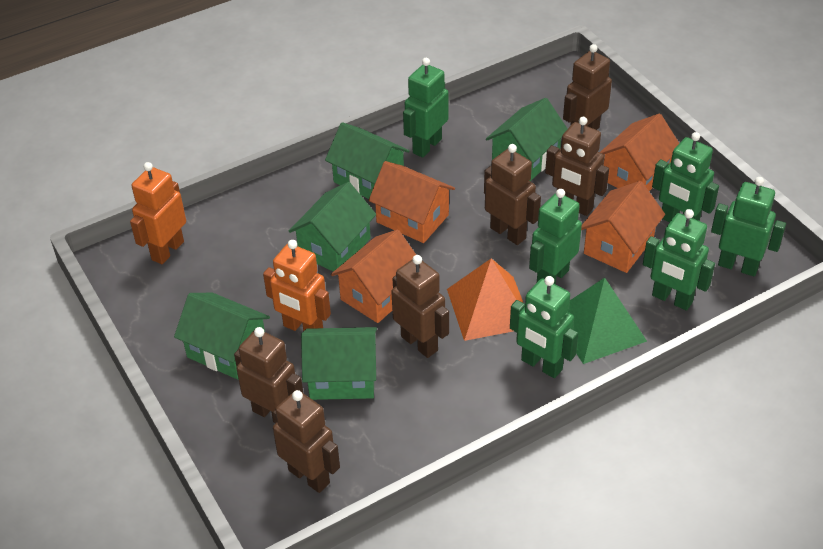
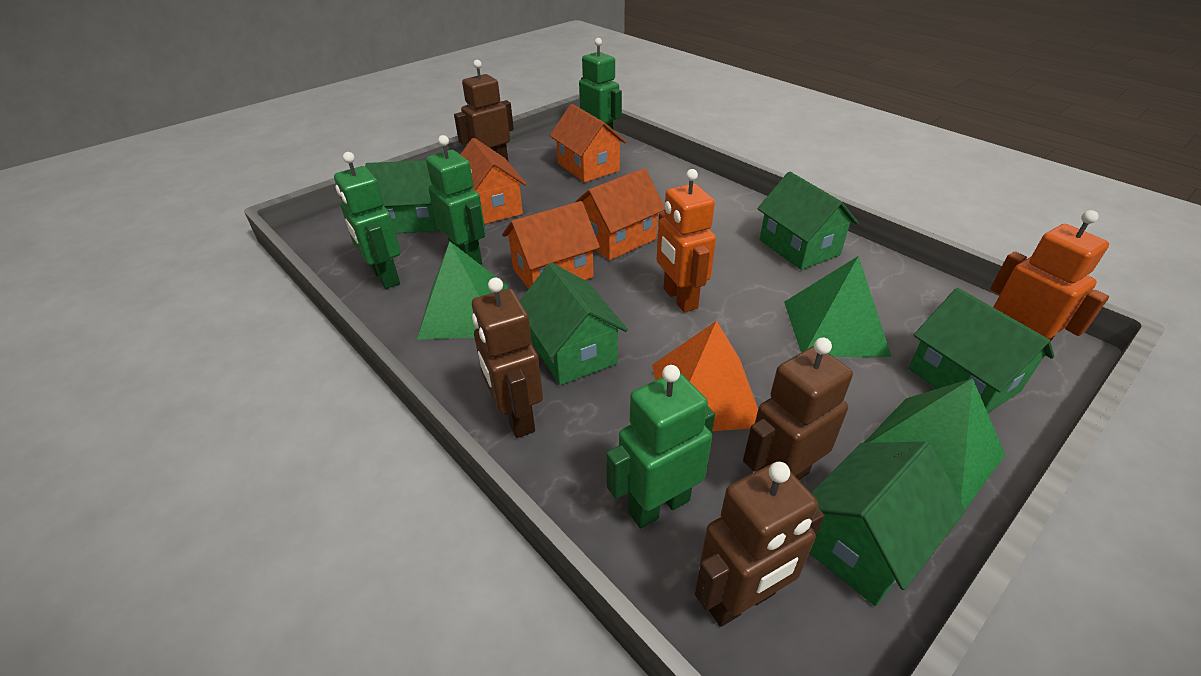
brown robot: [234,327,303,423] [273,390,340,493] [391,255,449,358] [484,144,541,245] [545,117,609,216] [563,44,612,130] = 6 -> [454,60,514,161] [472,278,543,438] [695,462,825,627] [743,338,853,480] = 4
green pyramid: [568,278,647,364] = 1 -> [417,242,508,340] [784,256,892,357] [864,378,1005,510] = 3
green robot: [403,58,449,158] [510,276,578,378] [529,189,582,284] [643,209,715,311] [652,132,719,223] [711,177,786,276] = 6 -> [334,152,401,289] [426,135,486,265] [579,38,622,129] [606,365,715,528] = 4

